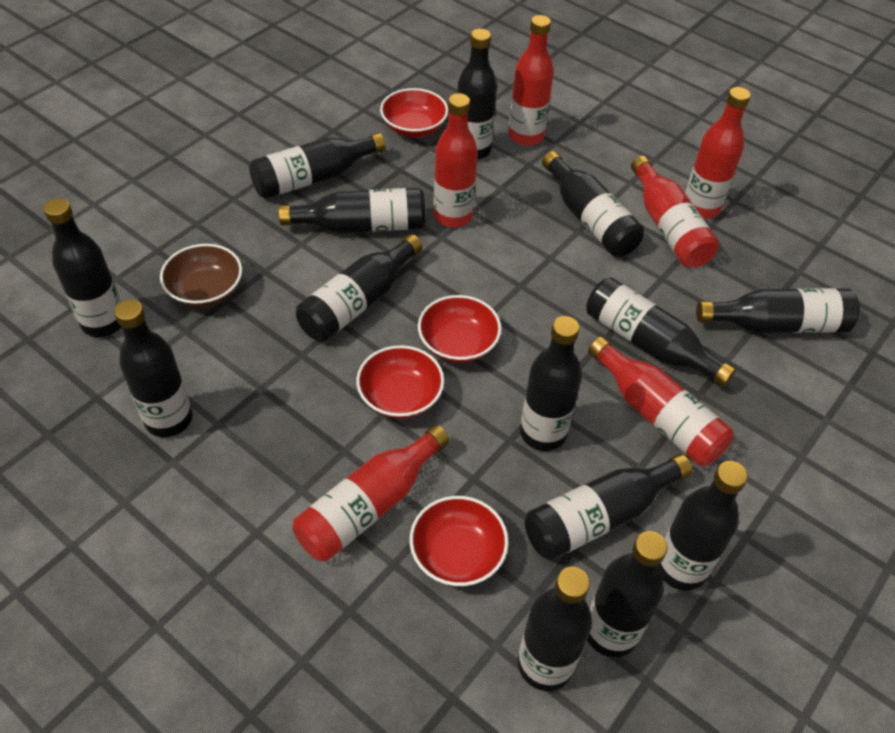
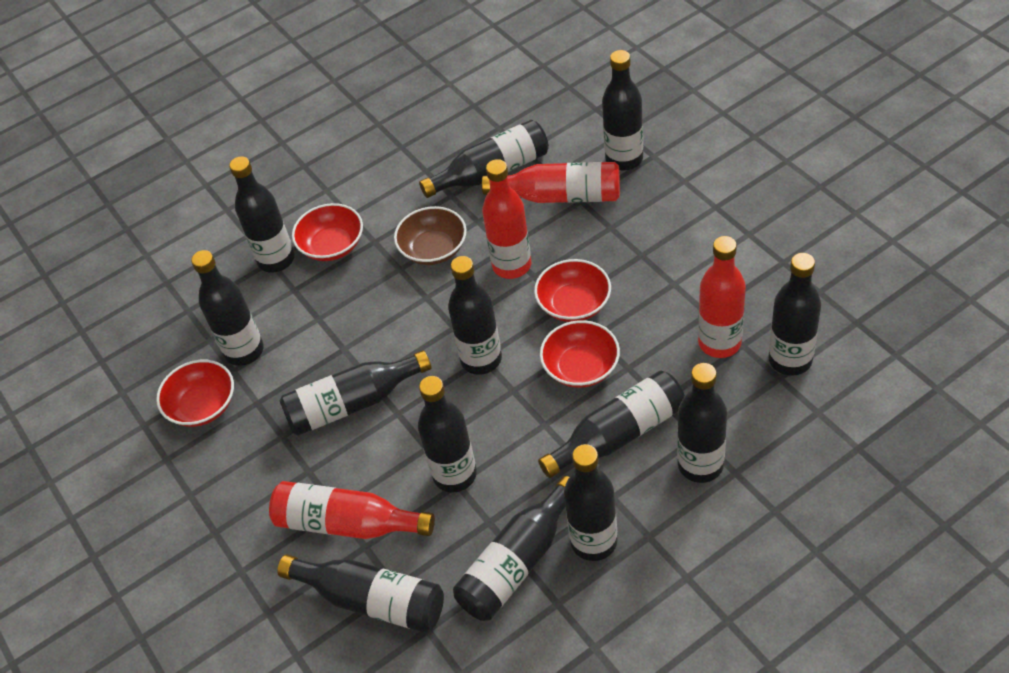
black bottle: [44,198,121,337] [114,299,193,437] [249,133,385,199] [279,188,425,233] [296,234,423,341] [457,29,497,160] [518,567,592,691] [520,316,582,451] [525,454,693,560] [542,151,644,257] [586,277,736,387] [587,531,668,657] [658,461,748,591] [696,288,860,333] = 14 -> [191,250,264,366] [229,156,295,273] [277,554,444,633] [280,350,431,436] [418,376,477,492] [419,120,549,198] [448,256,502,375] [453,476,569,621] [538,371,685,478] [564,444,617,561] [602,50,643,170] [677,363,727,483] [768,253,821,376] = 13
red bottle: [293,425,449,562] [433,93,478,228] [508,15,554,146] [588,337,733,466] [631,156,719,268] [685,87,751,219] = 6 -> [269,481,435,539] [482,159,531,279] [482,162,620,203] [698,236,746,358] = 4

